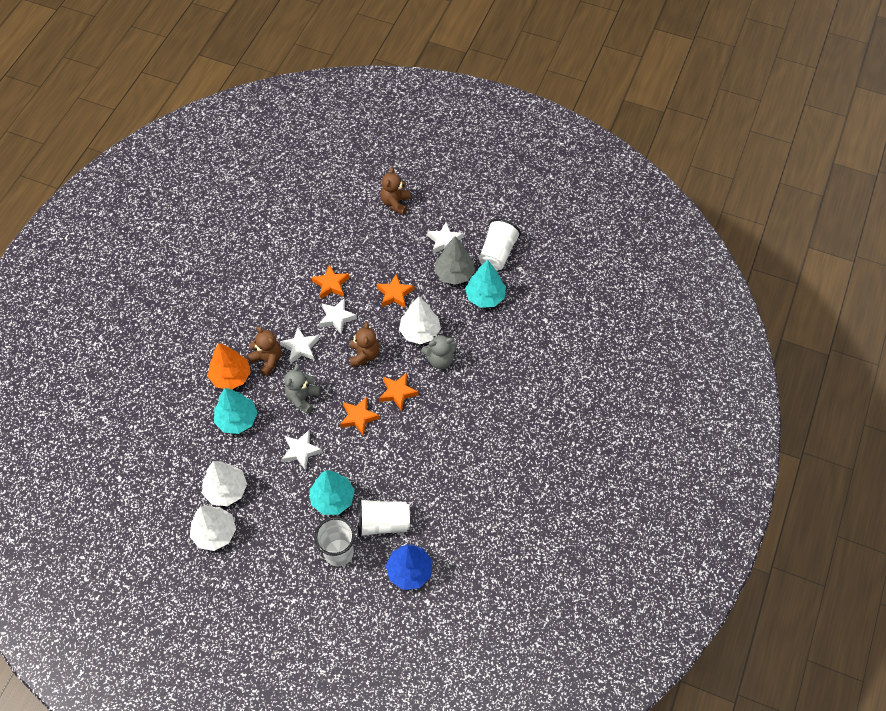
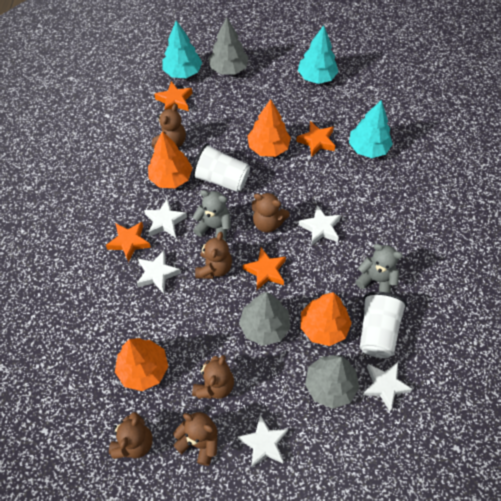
blue tree: [386,544,432,590] = 1 -> none = 0
brown teddy bear: [248,327,281,376] [349,322,380,367] [380,167,410,215] = 3 -> [109,412,153,459] [152,104,186,148] [173,412,218,466] [192,355,234,399] [195,232,232,279] [252,192,290,233] = 6
grey tree: [434,236,475,285] = 1 -> [209,17,249,75] [239,292,291,346] [305,355,359,409] = 3
orange tree: [208,343,251,389] = 1 -> [115,338,168,391] [148,131,193,188] [248,99,291,157] [301,292,352,346] = 4
white cup: [314,517,355,566] [358,498,410,538] [479,219,521,271] = 3 -> [192,143,250,192] [360,292,407,358] = 2
white star: [280,327,319,363] [282,430,322,470] [319,299,357,335] [427,222,464,254] = 4 -> [137,251,181,293] [144,199,187,238] [238,415,288,467] [299,205,341,245] [362,362,413,411] = 5
white tree: [190,505,236,551] [202,461,247,506] [399,296,441,344] = 3 -> none = 0

